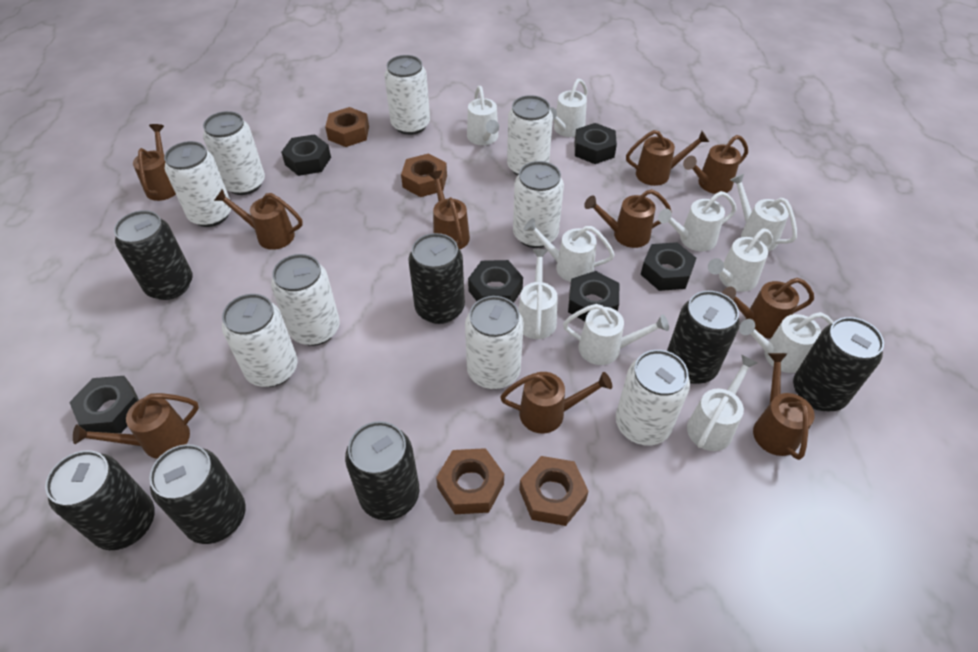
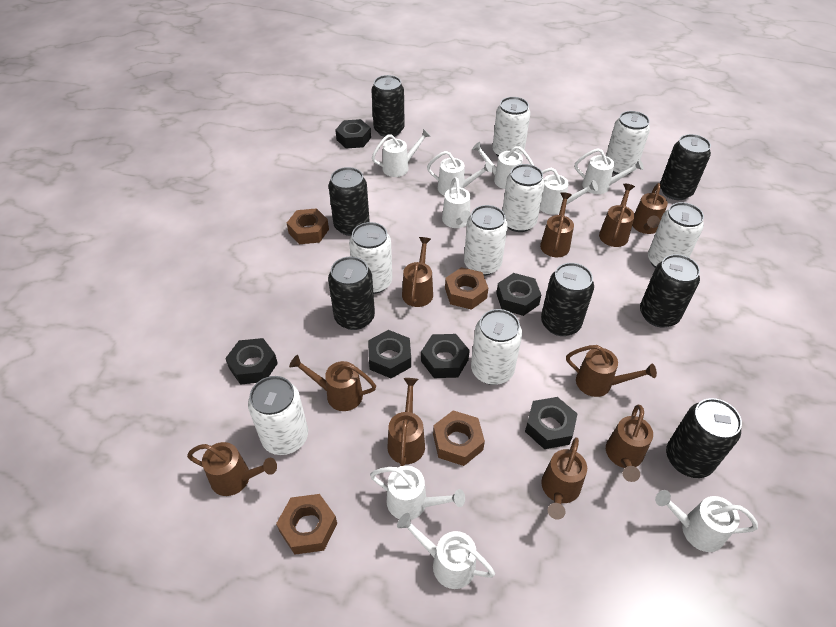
white can: [164,141,231,227] [203,111,265,195] [222,294,298,387] [271,254,340,346] [384,55,430,135] [465,296,524,389] [507,95,553,176] [513,161,564,248] [616,350,690,446] = 9 -> [248,376,308,455] [349,222,392,294] [464,205,508,276] [471,309,522,385] [493,97,530,157] [502,164,545,232] [606,111,650,175] [648,202,704,268] = 8
white watering can: [467,86,499,145] [518,249,558,339] [523,218,615,282] [550,79,588,137] [563,304,669,365] [658,191,737,252] [687,354,758,451] [708,229,773,292] [730,174,797,251] [739,312,834,373] = 10 -> [370,466,465,520] [372,129,431,177] [397,513,495,589] [427,151,492,196] [442,177,471,228] [472,142,534,189] [540,168,598,215] [575,148,644,194] [655,490,758,552] = 9

